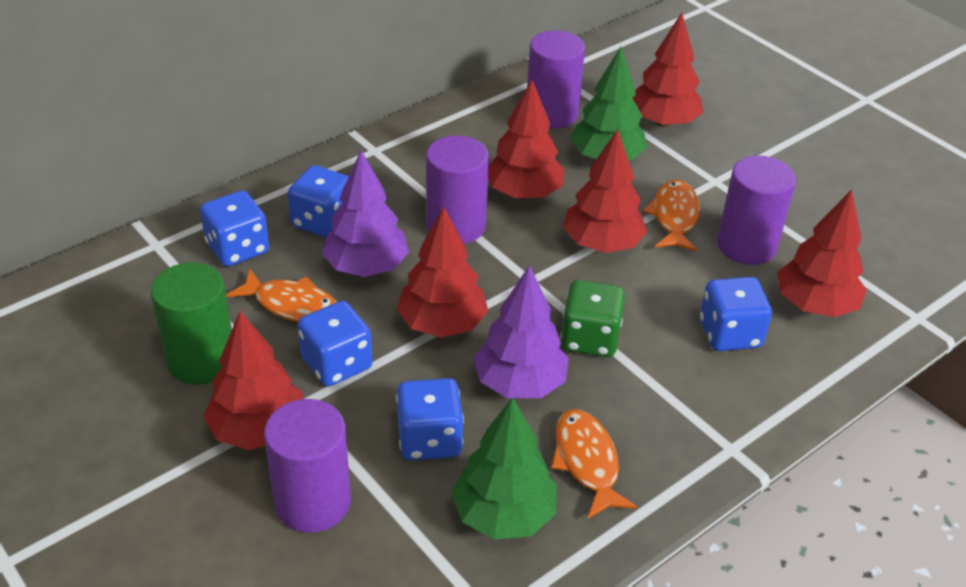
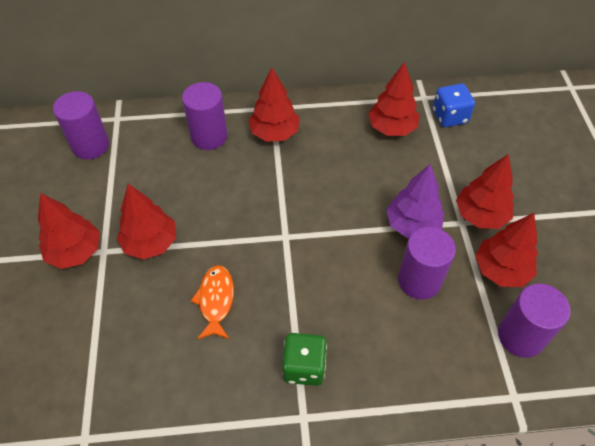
blue dice: [200,190,269,267] [288,165,349,238] [298,301,373,386] [396,378,464,461] [700,277,772,351] = 5 -> [433,84,475,127] = 1
green cylinder: [151,262,232,385] = 1 -> none = 0
green tree: [451,397,556,540] [570,47,647,160] = 2 -> none = 0
orange fish: [226,269,337,322] [551,409,638,519] [643,180,700,252] = 3 -> [191,265,234,339] = 1
purple tree: [322,151,409,277] [473,265,569,398] = 2 -> [386,164,444,238] = 1

